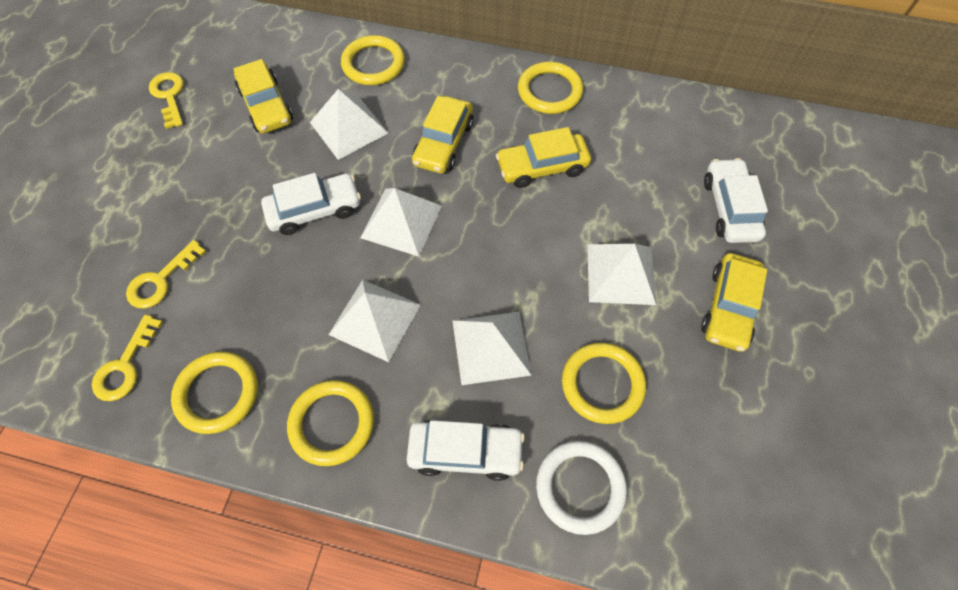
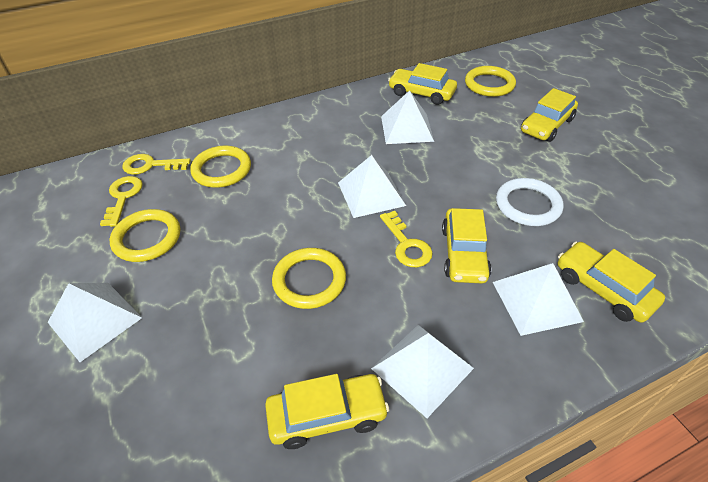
white car: [261,173,361,235] [406,420,525,481] [704,158,768,243] = 3 -> none = 0
yellow car: [234,59,293,134] [412,96,473,174] [496,127,591,188] [701,253,767,352] = 4 -> [265,374,389,449] [388,63,457,105] [442,208,491,283] [521,88,578,142] [558,242,665,323] = 5
yellow ring: [171,352,258,434] [287,380,374,466] [341,35,405,85] [518,62,583,114] [562,343,646,424] = 5 -> [110,209,180,262] [190,146,251,188] [272,248,346,309] [465,66,516,97] = 4

